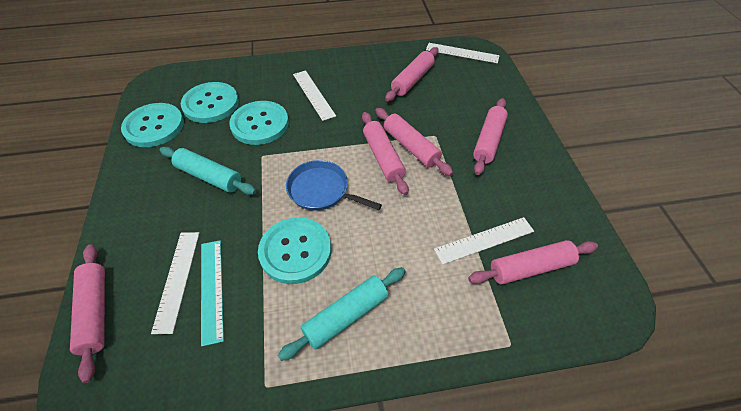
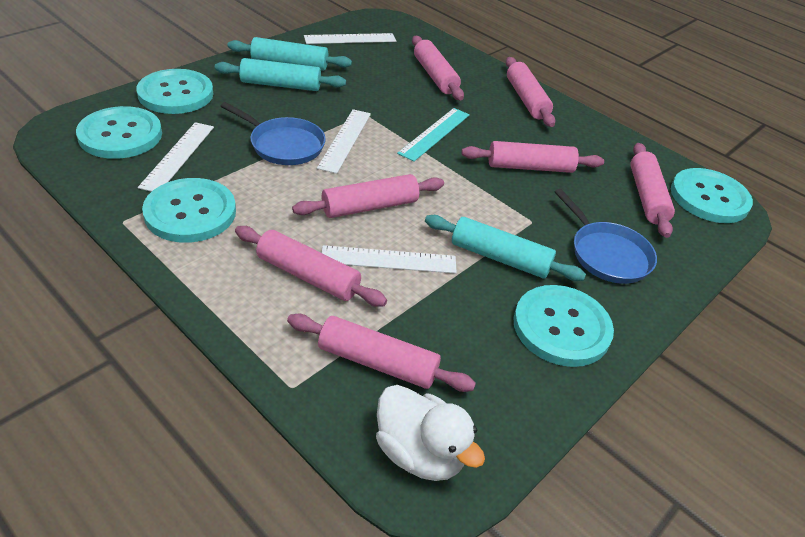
blue pan: [286,160,382,211] = 1 -> [221,102,326,165] [555,189,657,284] = 2
pink rolling pin: [70,244,105,383] [362,112,409,195] [375,108,453,176] [385,47,439,101] [468,240,598,285] [473,98,508,175] = 6 -> [235,226,387,307] [287,313,476,392] [292,174,444,218] [412,36,464,101] [462,141,604,173] [506,57,555,127] [630,143,675,238] = 7
turquoise button: [121,103,184,147] [181,82,239,123] [229,101,289,145] [258,217,331,284] = 4 -> [76,106,162,159] [137,69,213,114] [142,178,236,243] [513,285,614,367] [671,168,753,223] = 5
turquoise rolling pin: [160,147,256,195] [278,267,406,361] = 2 -> [215,58,346,91] [227,37,352,71] [425,215,586,281] = 3
white duck: none = 0 -> [376,385,485,481] = 1

